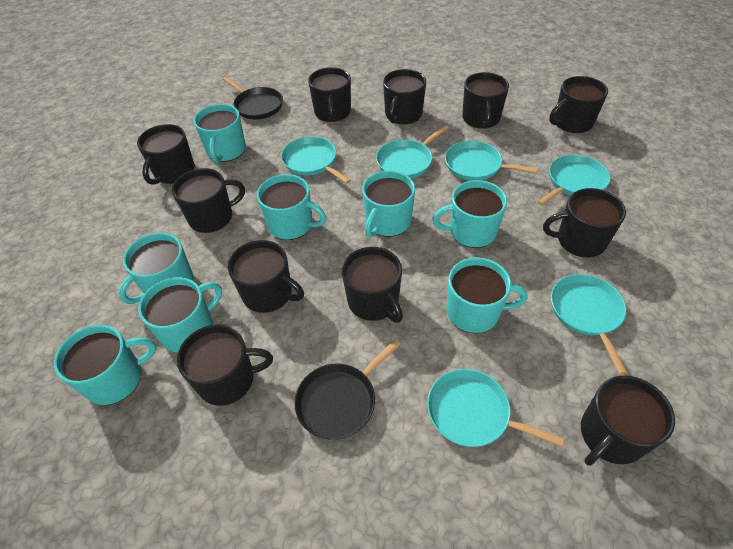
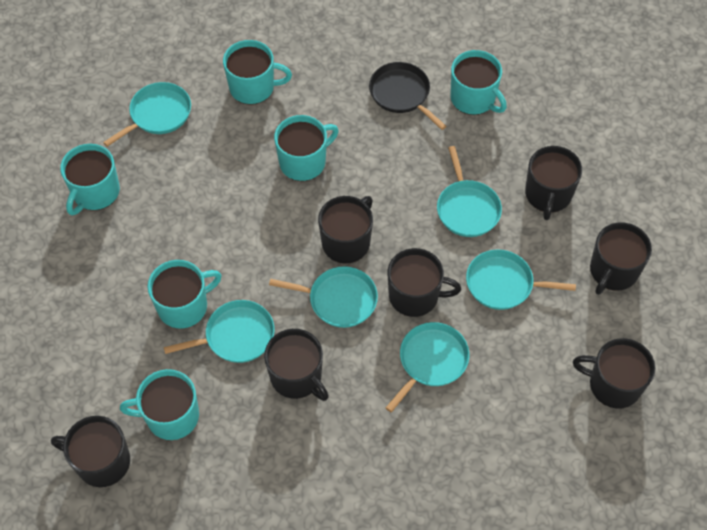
black mug: [137,124,195,185] [172,168,245,233] [177,325,273,406] [228,240,304,313] [308,67,351,122] [342,247,403,323] [383,69,426,125] [462,72,509,129] [543,188,626,258] [549,76,608,133] [581,376,675,466] = 11 -> [51,416,130,487] [264,329,329,401] [318,196,373,264] [388,248,461,317] [525,146,582,220] [573,338,656,408] [590,222,652,295] = 7
black pan: [223,77,283,119] [295,339,401,440] = 2 -> [369,62,447,130] = 1
turquoise mug: [54,325,156,405] [118,233,194,304] [138,277,222,353] [194,104,246,163] [257,174,326,240] [362,171,415,237] [432,180,507,248] [447,257,528,333] = 8 -> [60,144,120,215] [120,369,199,440] [148,260,222,329] [223,40,292,105] [274,115,339,181] [450,50,507,115] = 6

